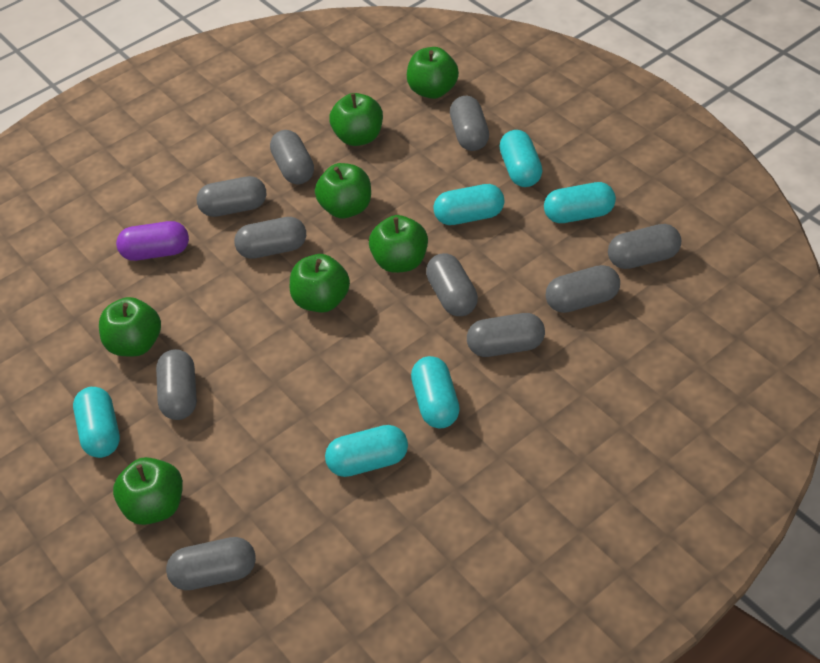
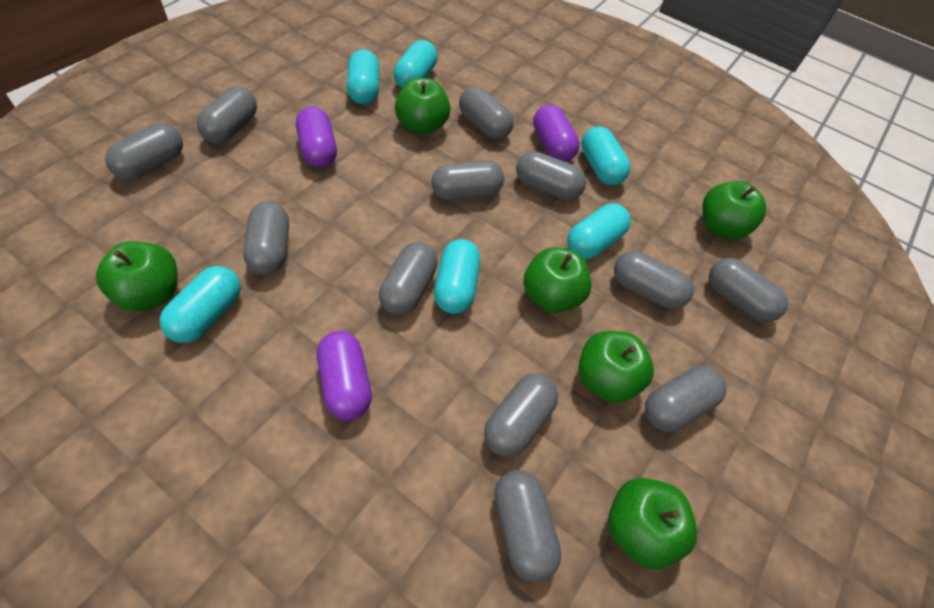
green apple: [99,297,161,356] [113,457,183,525] [290,254,350,313] [315,163,371,218] [329,93,383,146] [369,215,428,273] [407,47,459,99] = 7 -> [96,241,178,312] [395,78,451,135] [523,247,592,313] [578,331,654,403] [608,478,697,569] [702,181,766,240] = 6
grey capsule: [156,349,197,420] [166,537,256,590] [197,176,266,217] [234,217,306,259] [270,130,314,185] [426,253,478,316] [450,96,489,151] [467,313,545,357] [546,265,620,313] [608,224,681,269] = 10 -> [105,123,183,180] [197,86,257,144] [243,202,289,275] [379,242,438,315] [431,160,504,201] [459,86,514,139] [484,374,558,457] [494,470,561,582] [516,151,586,200] [614,251,694,309] [645,366,727,432] [709,258,788,322] = 12
purple capsule: [116,221,189,261] = 1 -> [296,106,337,168] [317,331,372,421] [533,105,580,162] = 3

